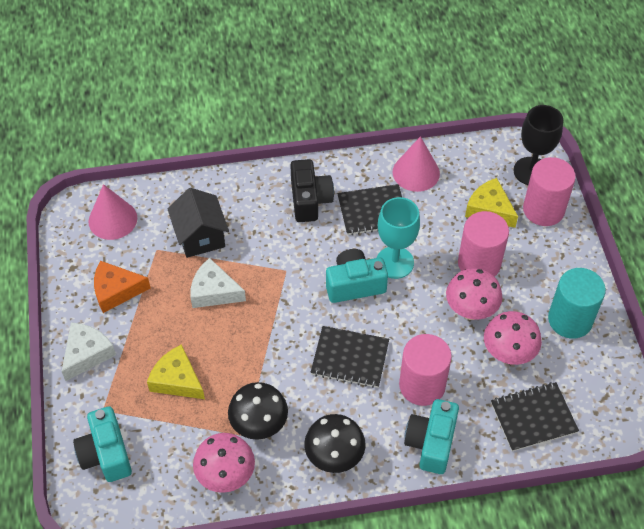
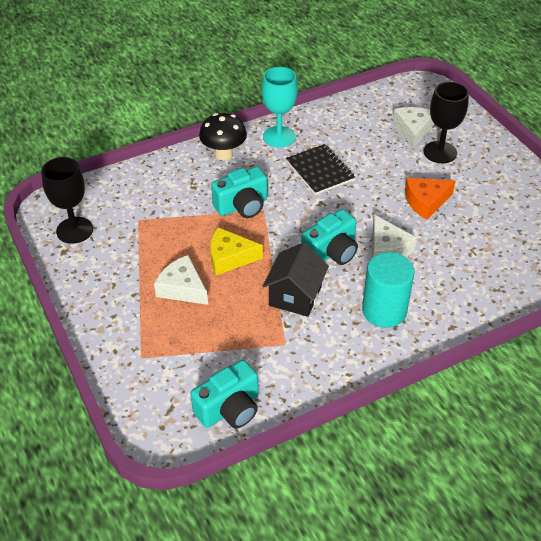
black camera: [290,159,334,222] = 1 -> none = 0
black goblet: [513,105,563,185] = 1 -> [41,157,93,244] [424,82,469,163] = 2
black mushroom: [228,382,288,440] [304,414,366,473] = 2 -> [199,113,247,160] = 1
black notebook: [311,326,389,388] [337,184,402,235] [491,382,579,451] = 3 -> [286,144,355,195] = 1
pink cone: [88,184,137,240] [393,136,440,192] = 2 -> none = 0
pink cylinder: [399,334,452,406] [458,211,509,277] [523,157,576,226] = 3 -> none = 0
pink mushroom: [193,433,255,493] [446,268,502,320] [484,311,542,365] = 3 -> none = 0
white cheese: [61,322,116,381] [190,258,246,308] = 2 -> [154,255,208,305] [372,214,417,258] [393,107,434,148] = 3
yellow cheese: [147,344,205,399] [465,178,518,228] = 2 -> [210,228,263,275] = 1

